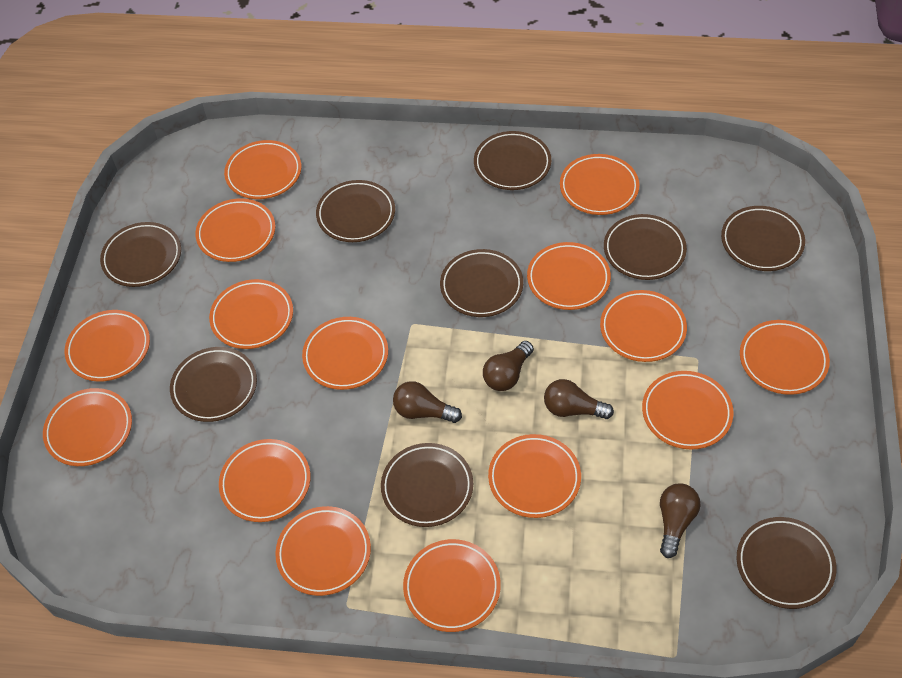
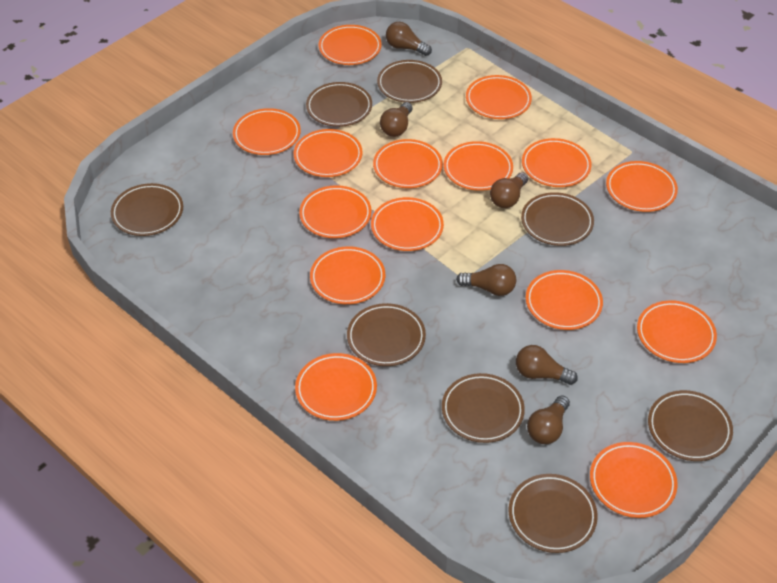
brown light bulb: [393,381,462,423] [483,341,534,391] [544,379,614,419] [660,483,701,558] = 4 -> [380,102,413,137] [386,22,432,56] [456,264,516,296] [490,172,528,208] [516,345,578,385] [527,395,570,444] = 6
brown plate: [100,222,181,287] [170,347,257,422] [316,180,395,242] [381,443,473,527] [440,249,523,317] [474,131,551,190] [604,214,687,280] [721,206,805,271] [737,517,836,609] = 9 -> [111,183,183,236] [306,82,372,127] [347,303,426,366] [377,60,442,103] [442,373,525,443] [509,474,598,553] [521,192,594,246] [648,390,733,461] = 8

